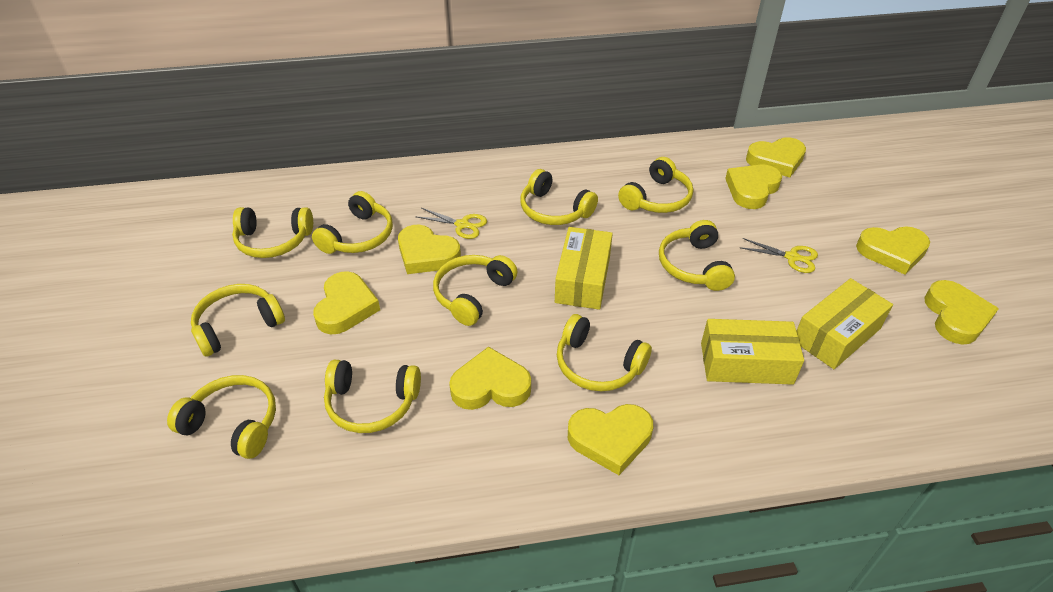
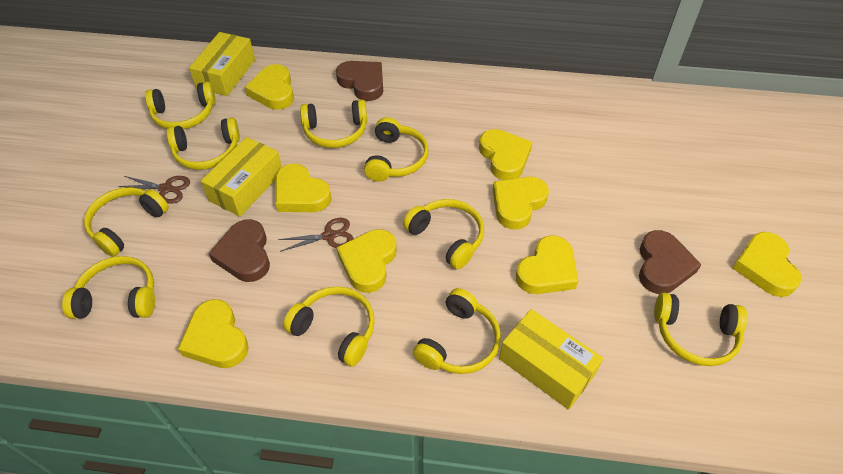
brown heart: none = 0 -> [208,219,270,282] [336,61,383,101] [639,230,702,294] = 3
brown scissors: none = 0 -> [118,176,190,204] [278,218,354,252] = 2
yellow scissors: [415,208,487,239] [740,238,818,273] = 2 -> none = 0

